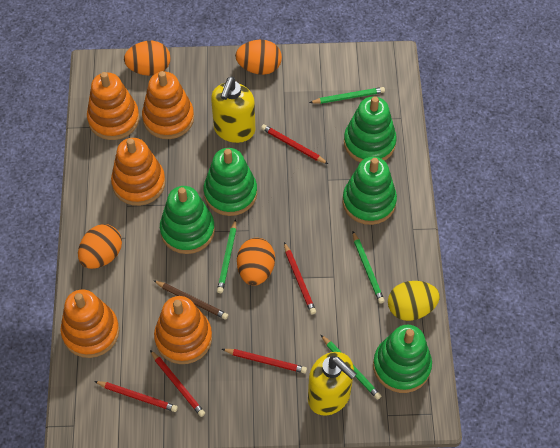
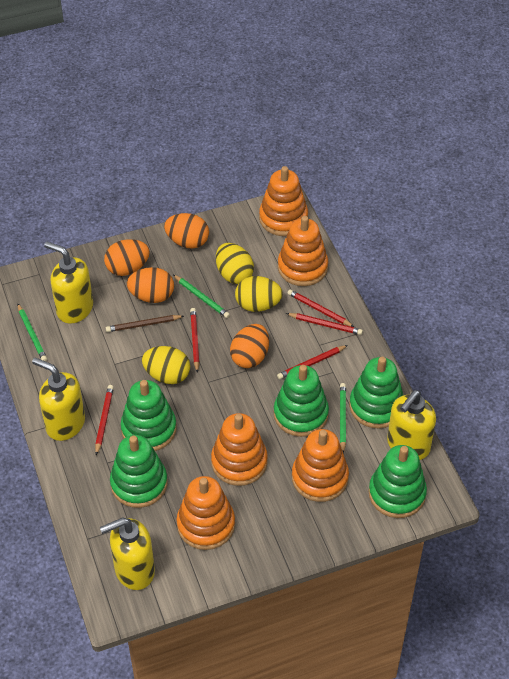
green pencil: [217,219,236,293] [309,87,385,104] [321,335,381,400] [353,232,385,304] = 4 -> [18,304,47,361] [173,275,230,318] [340,383,346,453] = 3
yellow egg: [388,281,440,321] = 1 -> [142,346,190,384] [216,243,254,284] [235,276,283,312] = 3
yellow soap dispenser: [211,77,255,143] [308,352,357,415] = 2 -> [32,358,85,441] [44,242,93,324] [100,517,155,590] [387,390,436,460] = 4

